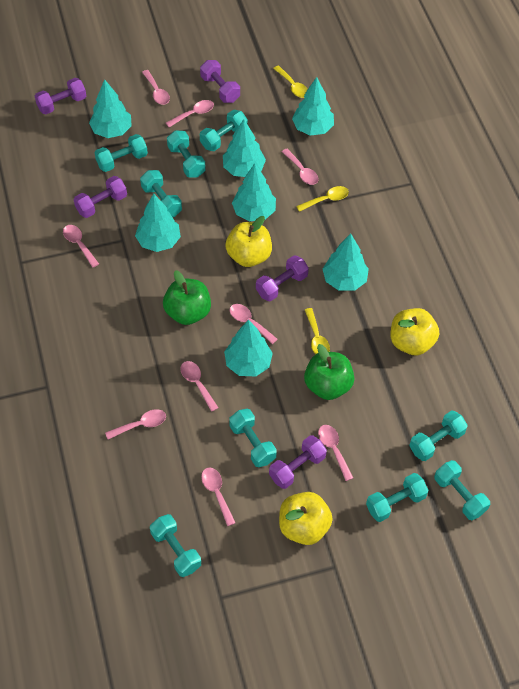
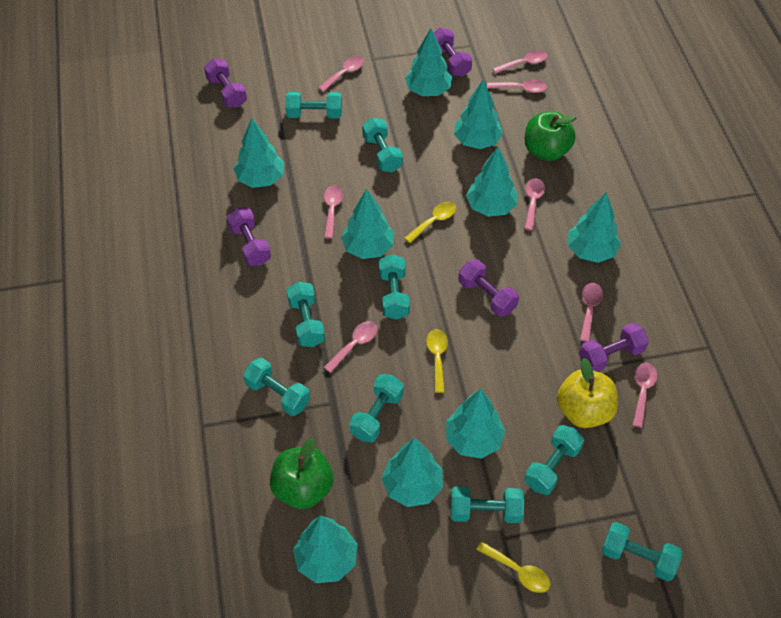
pink spoon: [63,225,99,268] [105,409,166,439] [142,70,170,105] [166,100,214,127] [180,361,218,412] [201,467,235,526] [229,304,278,344] [282,149,318,185] [318,425,353,481] = 9 -> [319,56,364,92] [324,185,343,238] [324,321,378,373] [487,79,547,93] [492,50,548,74] [524,178,545,230] [580,283,603,342] [632,363,657,428] = 8
turquoise tree: [89,79,132,138] [135,194,181,252] [223,119,266,177] [224,320,273,376] [232,163,276,221] [292,77,334,136] [323,234,369,291] = 7 -> [234,118,284,188] [293,515,357,583] [341,189,394,259] [382,438,443,507] [405,28,452,96] [446,389,505,459] [454,79,503,149] [466,146,517,217] [568,192,621,263] = 9
yellow apple: [226,216,272,267] [279,492,333,545] [390,308,439,356] = 3 -> [557,358,618,428] = 1

